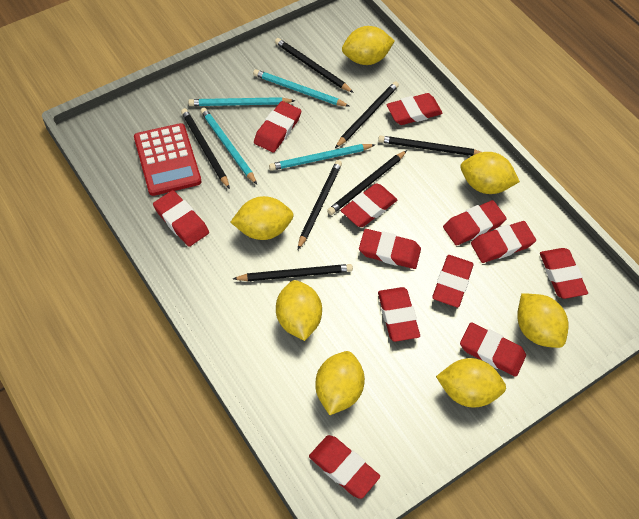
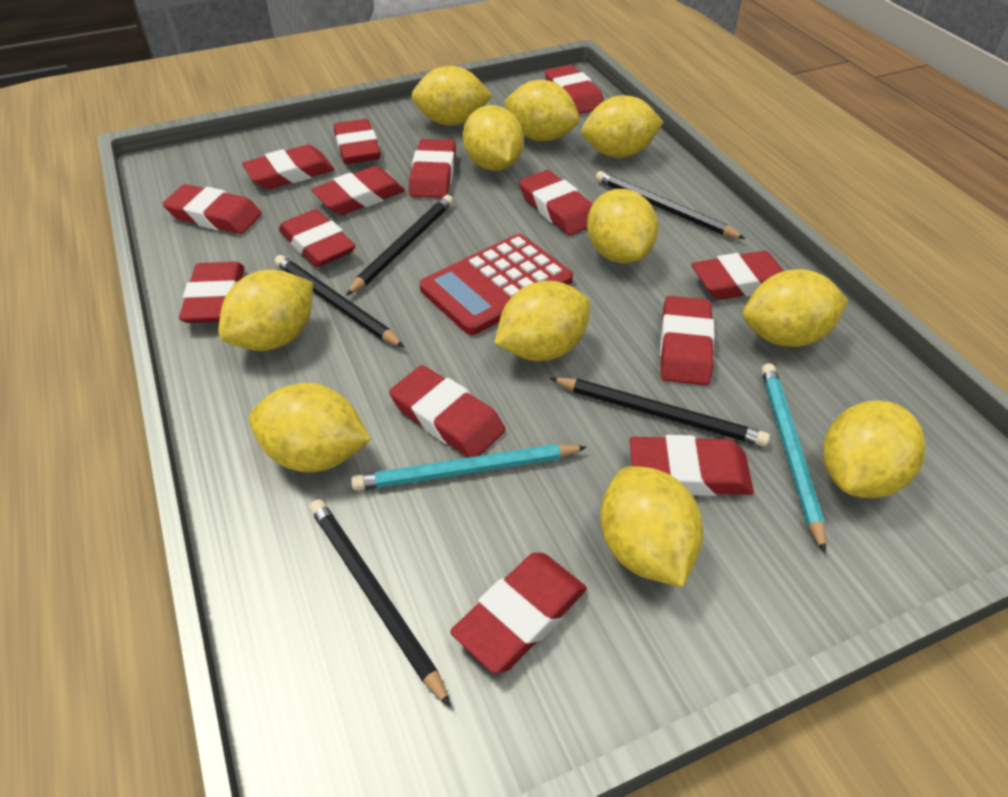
black pencil: [181,108,230,189] [233,264,353,281] [275,38,354,93] [298,160,342,249] [327,150,407,215] [335,81,399,148] [378,135,481,156] = 7 -> [275,255,404,347] [310,499,451,707] [346,195,453,296] [550,377,770,447] [595,171,746,239] = 5
red eraser: [153,190,209,247] [254,101,301,153] [309,435,380,499] [341,183,397,227] [359,229,421,269] [378,287,420,342] [386,93,443,125] [432,255,473,308] [443,200,507,246] [460,322,526,377] [471,221,536,263] [540,248,588,299] = 12 -> [163,184,262,234] [179,262,244,323] [242,145,334,189] [279,209,356,267] [311,166,405,215] [334,119,380,164] [389,365,505,458] [409,139,456,198] [450,553,587,674] [519,170,593,235] [545,65,604,114] [630,435,754,496] [660,296,715,385] [691,251,783,300] = 14
turquoise pencil: [188,97,295,106] [200,107,257,184] [253,69,350,107] [269,144,375,171] = 4 -> [351,444,587,491] [762,363,826,554] = 2
yellow lemon: [231,196,294,240] [276,280,322,341] [315,351,365,415] [342,26,394,65] [436,358,506,407] [461,152,520,194] [517,293,569,348] = 7 -> [218,270,313,351] [249,383,371,472] [411,66,493,126] [463,105,524,171] [494,281,590,361] [504,80,579,141] [582,95,664,158] [587,189,658,263] [600,466,703,587] [743,269,848,347] [823,400,926,498] = 11

